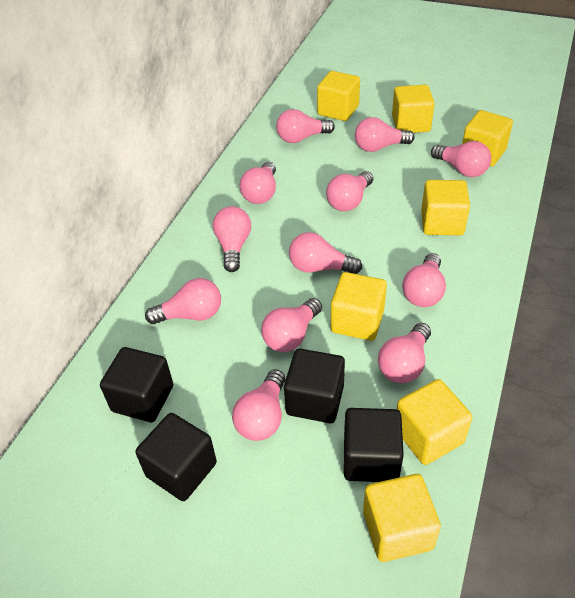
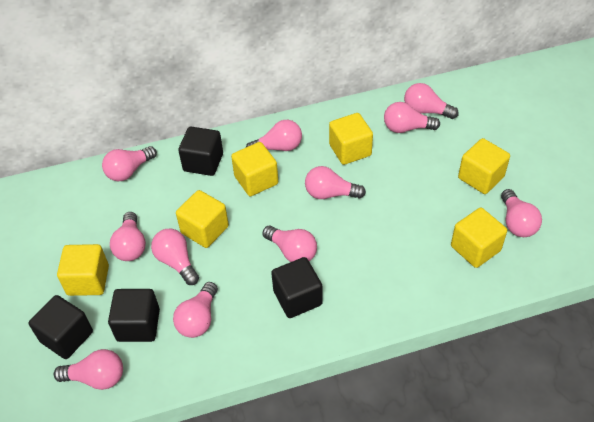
pink light bulb: [145,278,221,324] [213,206,251,272] [232,369,285,441] [240,162,276,204] [261,298,322,352] [276,109,335,143] [289,232,362,274] [326,171,373,211] [355,117,415,152] [378,323,431,383] [402,253,446,307] [431,141,491,177] = 12 -> [54,349,123,390] [102,146,157,181] [110,212,146,261] [151,229,199,285] [173,282,218,338] [246,120,302,151] [262,226,317,262] [305,166,366,199] [384,102,440,133] [404,83,459,119] [501,189,542,237] = 11
yellow cube: [317,71,360,121] [331,272,387,341] [363,474,441,562] [392,85,435,133] [397,379,472,465] [421,180,470,235] [462,110,513,166] = 7 -> [57,244,109,296] [176,190,229,248] [231,142,278,196] [329,113,373,165] [451,208,507,268] [458,138,510,194] = 6

